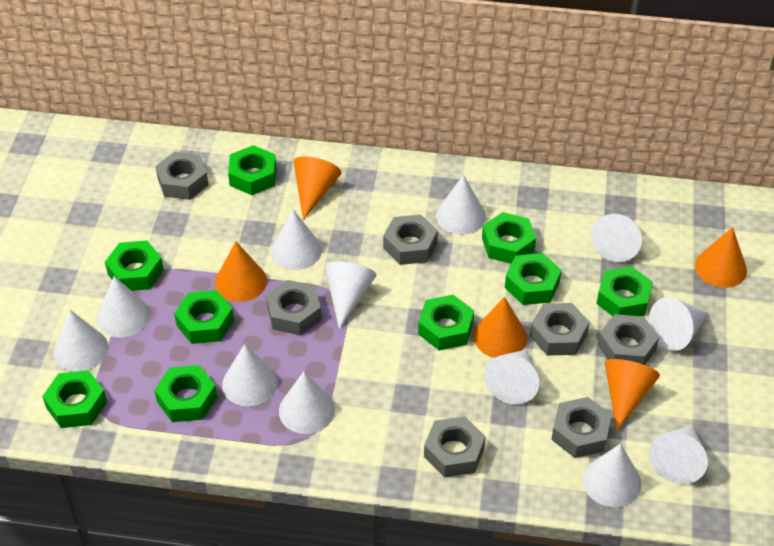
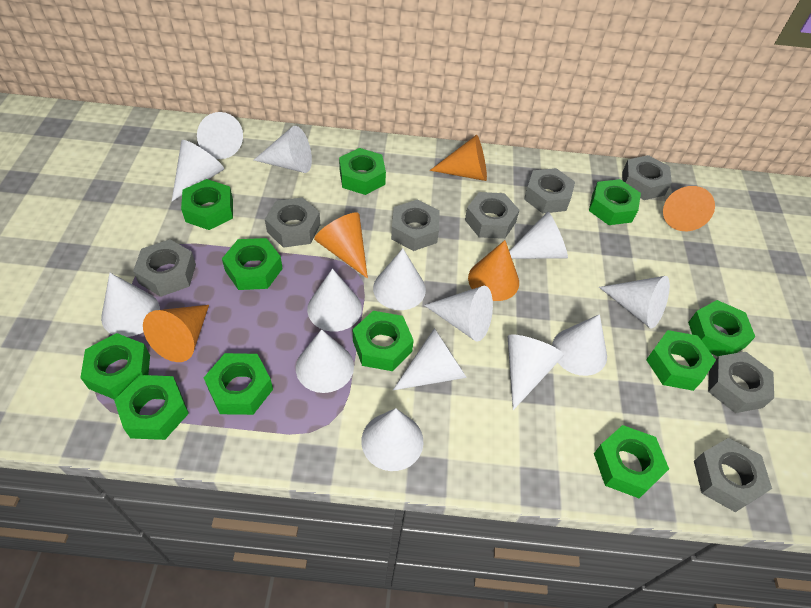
green nut: [42,370,107,428] [105,240,164,291] [154,365,217,422] [174,290,234,344] [228,145,276,195] [418,295,474,351] [482,212,536,264] [505,253,562,305] [596,266,653,316] = 9 -> [80,333,150,400] [114,375,189,440] [181,179,233,230] [204,353,273,415] [222,238,283,290] [339,148,386,195] [353,311,414,371] [589,179,641,225] [594,425,669,498] [646,330,716,391] [688,300,755,356] = 11
grey nut: [155,152,208,200] [266,280,321,335] [383,214,438,265] [424,416,486,477] [530,303,589,356] [551,397,612,458] [598,314,659,365] = 7 -> [133,239,196,297] [265,197,320,248] [391,200,440,251] [465,192,519,239] [524,168,575,213] [622,155,672,200] [694,438,772,512] [708,352,774,413] = 8
white cone: [54,310,108,371] [97,276,150,338] [222,344,278,406] [271,210,322,270] [279,371,335,434] [325,261,376,329] [436,175,486,235] [484,350,539,404] [583,444,641,507] [591,214,642,262] [649,297,709,351] [649,425,708,484] = 12 -> [101,273,160,337] [172,140,224,201] [197,112,243,159] [254,126,312,173] [296,329,354,393] [307,269,362,332] [361,408,424,471] [373,248,426,310] [393,328,467,390] [424,286,493,342] [508,334,564,410] [509,212,568,259] [552,314,607,376] [599,276,670,328] = 14

